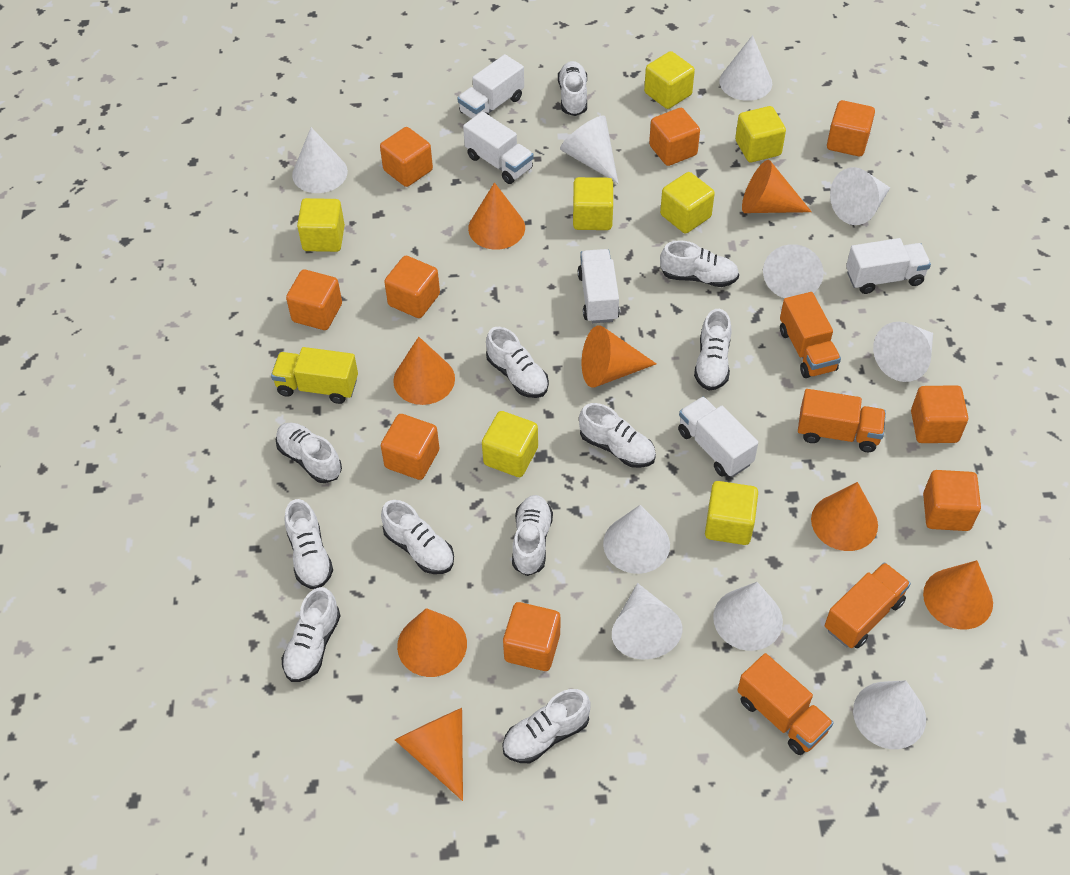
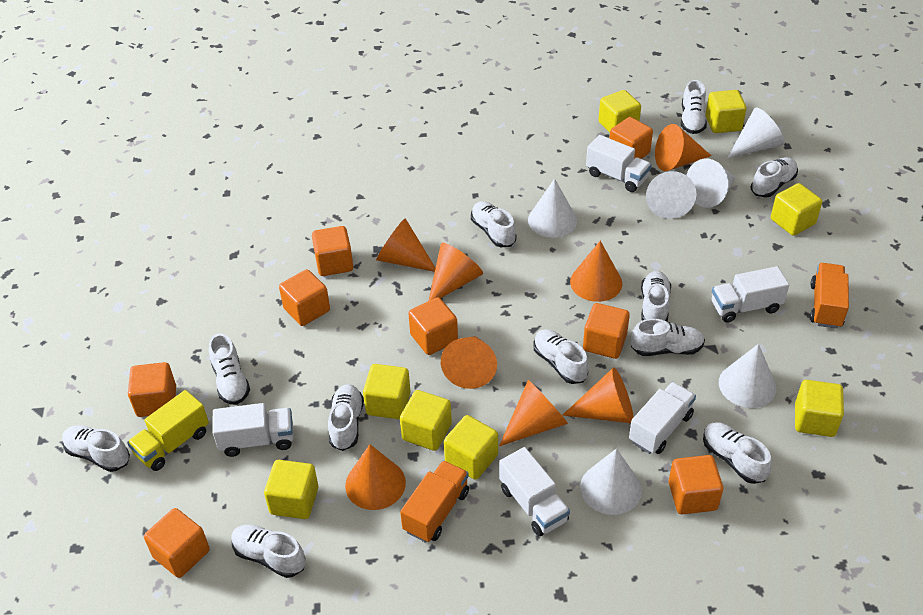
orange cube: [286,269,342,330] [380,127,433,187] [381,414,439,480] [384,256,440,318] [503,602,560,671] [649,108,700,166] [827,100,875,156] [911,385,968,443] [923,470,981,531] = 9 -> [128,362,176,417] [144,508,210,578] [279,269,330,326] [312,226,353,276] [408,297,458,355] [583,303,630,359] [610,117,653,159] [669,455,723,515] = 8
orange truck: [737,653,834,755] [780,292,841,378] [798,389,886,452] [825,562,911,648] = 4 -> [400,460,469,543] [810,263,849,329] = 2
white cone: [292,127,348,193] [560,115,618,183] [603,505,670,574] [612,583,683,659] [713,582,783,651] [719,35,772,101] [763,244,823,298] [830,167,890,225] [853,680,926,749] [873,322,933,382] = 10 -> [528,179,577,238] [580,449,642,515] [646,171,696,219] [687,158,735,208] [719,344,776,408] [727,108,784,158] = 6
yellow cube: [297,198,345,252] [482,411,538,477] [573,177,613,230] [644,51,695,109] [660,172,715,233] [705,481,758,545] [735,106,786,162] = 7 -> [264,460,318,519] [363,364,411,419] [400,390,452,451] [444,415,498,480] [599,90,641,132] [706,90,746,133] [771,183,822,236] [795,380,844,437] = 8

